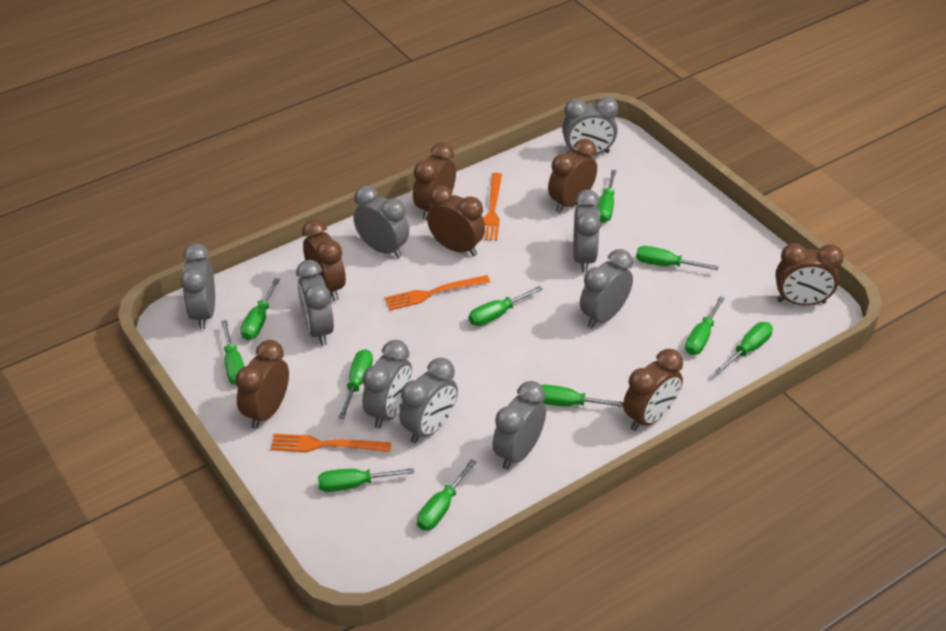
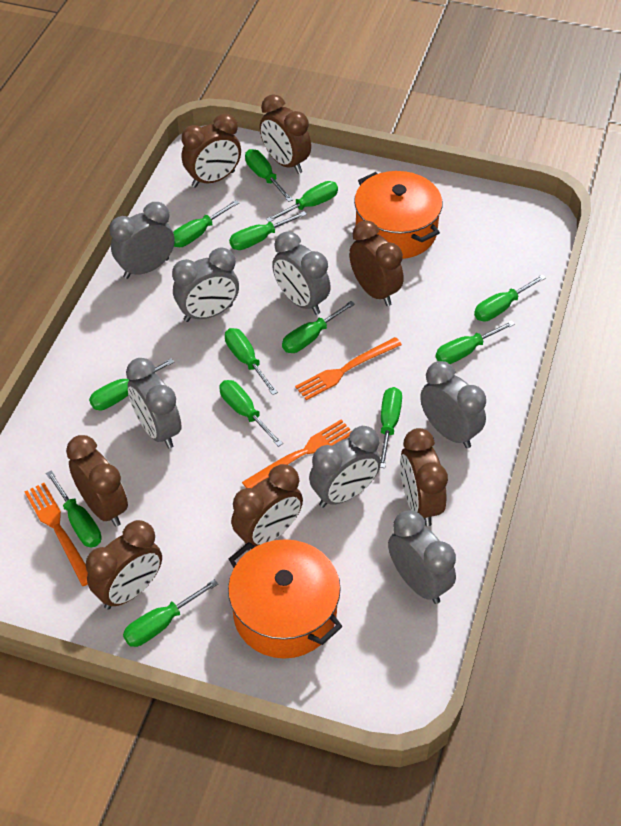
green screwdriver: [221,320,244,385] [241,278,280,340] [318,468,414,492] [338,349,373,419] [417,459,476,531] [469,286,543,326] [541,385,623,407] [597,170,617,223] [636,246,719,270] [685,296,725,355] [715,322,773,374] = 11 -> [46,470,102,547] [89,358,174,410] [123,579,218,647] [173,200,239,247] [220,380,283,447] [225,328,278,395] [229,211,307,250] [245,149,293,202] [266,181,338,222] [282,301,355,353] [380,387,402,468] [435,320,515,364] [474,275,546,321] = 13
grey clock: [180,243,215,329] [296,260,334,346] [353,185,409,258] [362,340,412,428] [399,358,458,443] [492,381,546,470] [562,97,618,156] [573,190,601,272] [580,249,633,328] = 9 -> [110,202,175,279] [126,358,182,448] [172,248,239,322] [272,232,331,315] [309,426,381,507] [388,510,456,604] [420,361,486,448] = 7
orange pot: none = 0 -> [228,539,342,659] [354,171,443,259] = 2

